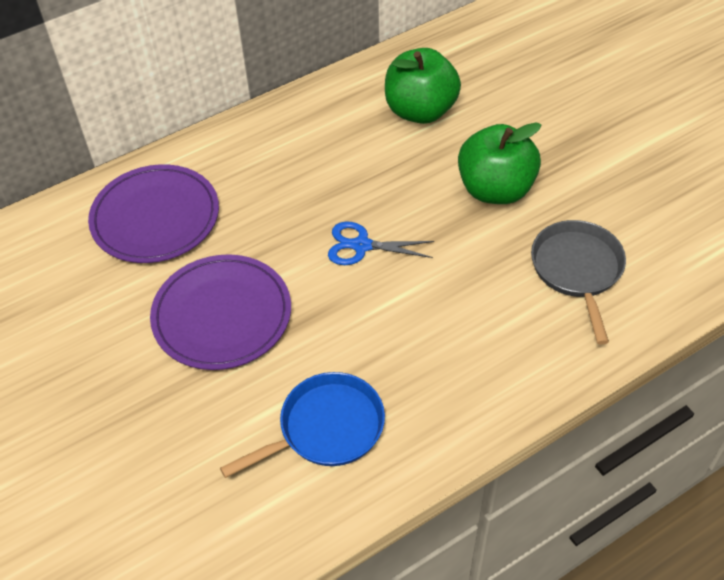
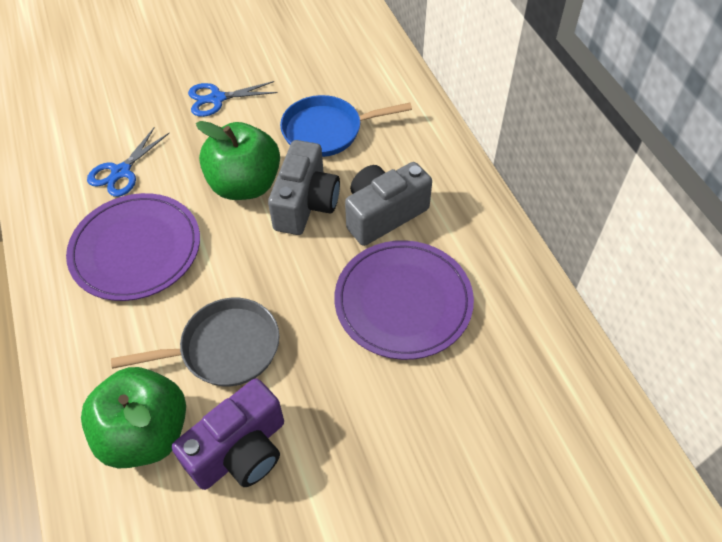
blue scissors: [328,222,434,265] = 1 -> [87,127,169,197] [188,81,278,117] = 2
grey camera: none = 0 -> [268,140,340,235] [345,162,432,246] = 2
purple camera: none = 0 -> [172,378,284,490] = 1

